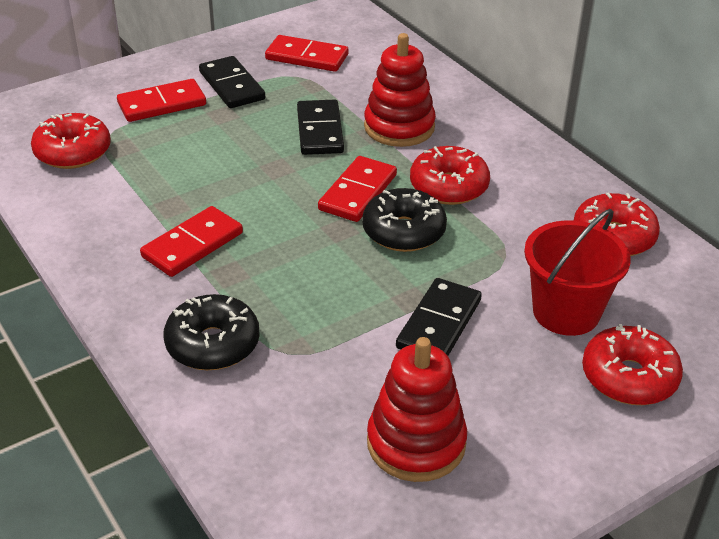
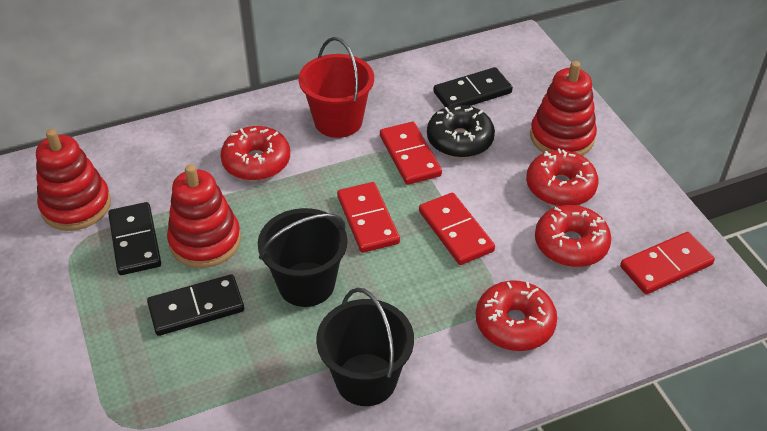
black bucket: none = 0 -> [258,208,348,307] [316,288,414,406] = 2
black donut: [163,294,260,370] [362,188,447,252] = 2 -> [427,105,495,158] = 1
red stacking toy: [364,33,436,147] [367,337,467,482] = 2 -> [36,129,111,231] [167,164,241,268] [530,61,597,156] = 3

